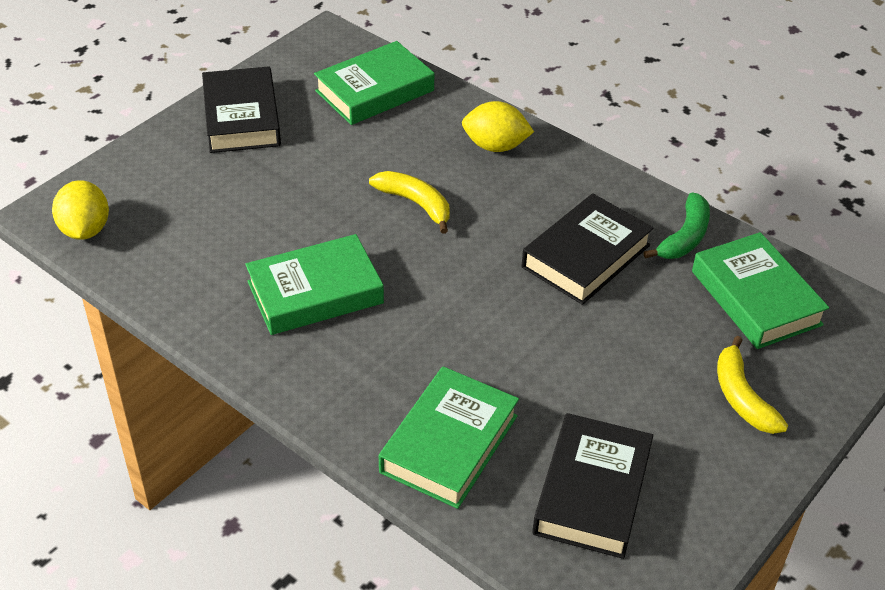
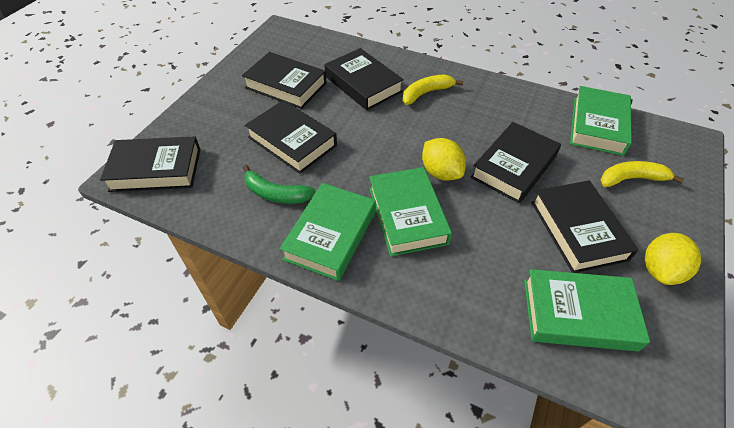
black book: [202,66,281,153] [522,193,653,305] [532,413,653,559] = 3 -> [100,136,200,192] [242,52,327,109] [245,100,337,174] [324,48,404,110] [470,122,561,204] [531,181,638,273] = 6

